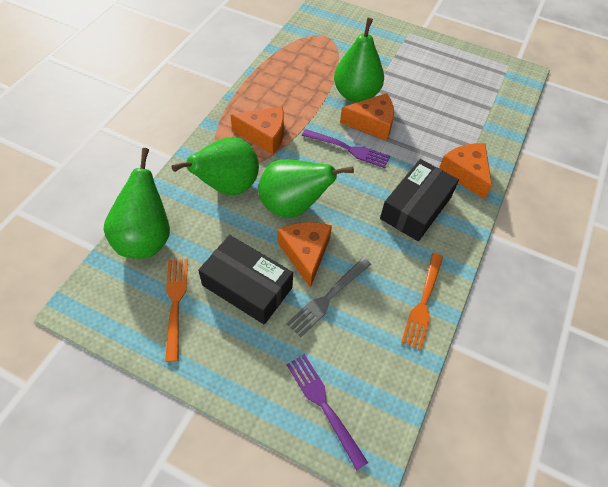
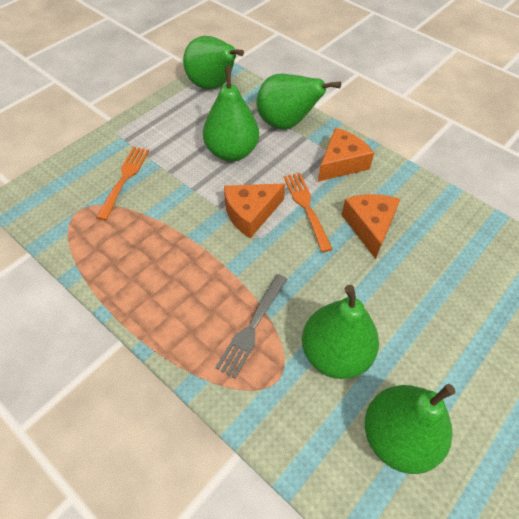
black box: [198,235,293,325] [380,159,459,241] = 2 -> none = 0
green pear: [103,148,170,259] [172,137,259,195] [258,159,354,218] [334,18,384,103] = 4 -> [183,36,244,90] [203,66,259,161] [256,74,341,129] [302,285,379,379] [365,384,455,474] = 5
orange cheese: [230,106,284,154] [278,222,332,288] [340,93,394,141] [439,143,492,200] = 4 -> [224,183,285,238] [318,128,374,182] [341,194,400,259] = 3
purple fork: [286,354,368,470] [302,129,390,168] = 2 -> none = 0

